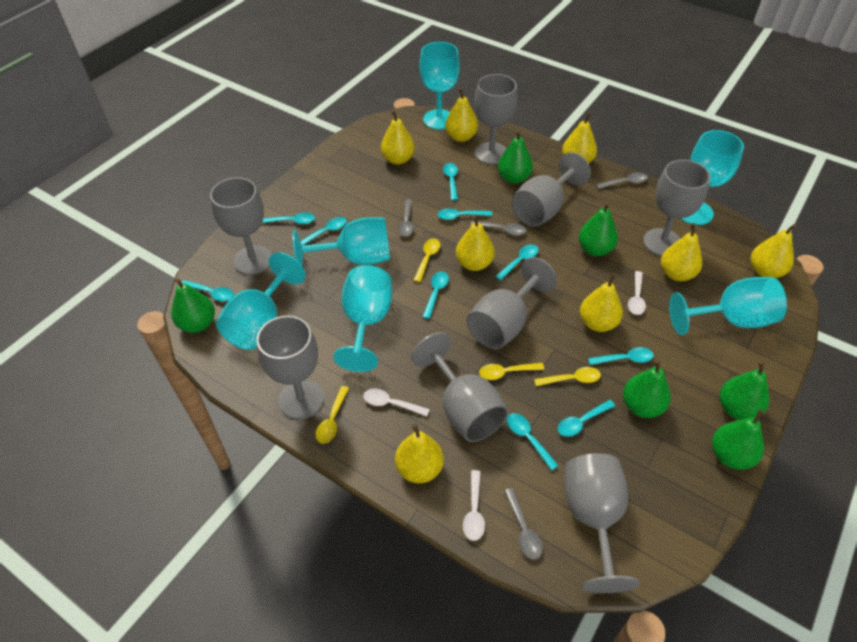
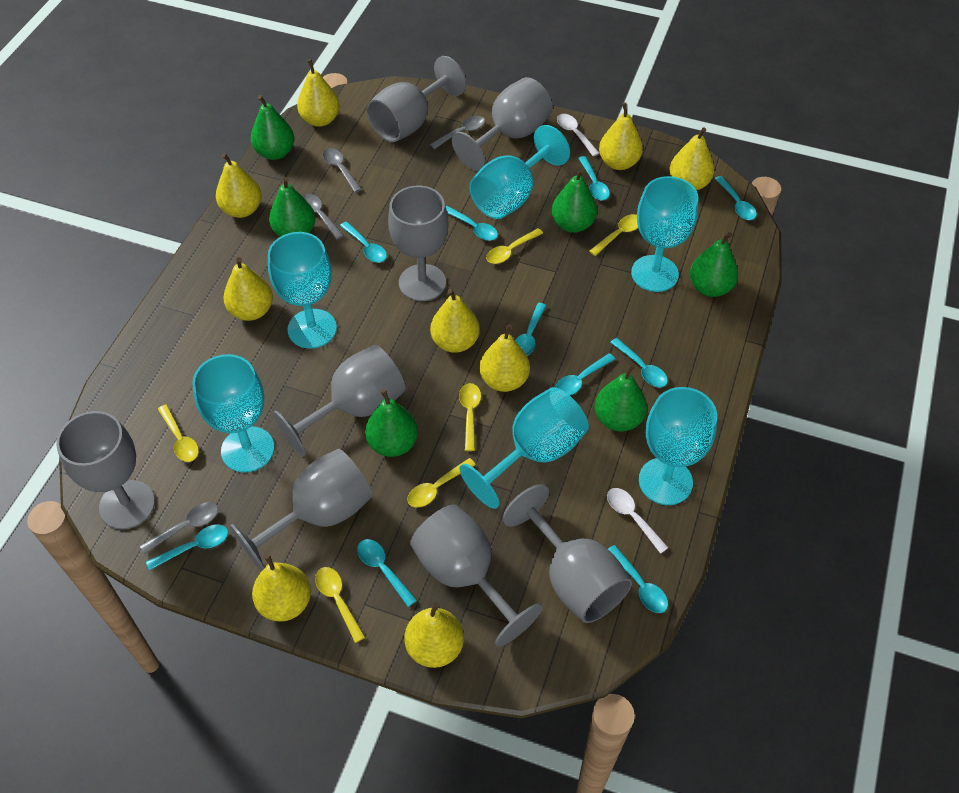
white spoon: [363,388,430,416] [463,470,485,541] [628,271,646,315] = 3 -> [557,114,599,156] [607,488,668,554] = 2
yellow pear: [381,110,415,165] [395,424,444,483] [445,88,478,142] [456,215,495,271] [562,112,597,163] [580,273,623,332] [661,223,702,281] [751,224,797,278] = 8 -> [216,153,262,218] [223,257,273,321] [252,554,311,622] [297,59,340,127] [404,602,464,668] [430,289,480,353] [479,324,530,392] [599,102,643,170] [669,127,714,191] = 9
yellow spoon: [316,386,349,443] [414,238,440,282] [479,363,544,380] [534,367,601,386] = 4 -> [158,404,199,462] [315,567,365,643] [407,458,476,507] [459,383,481,451] [486,228,543,264] [589,214,638,256] = 6

